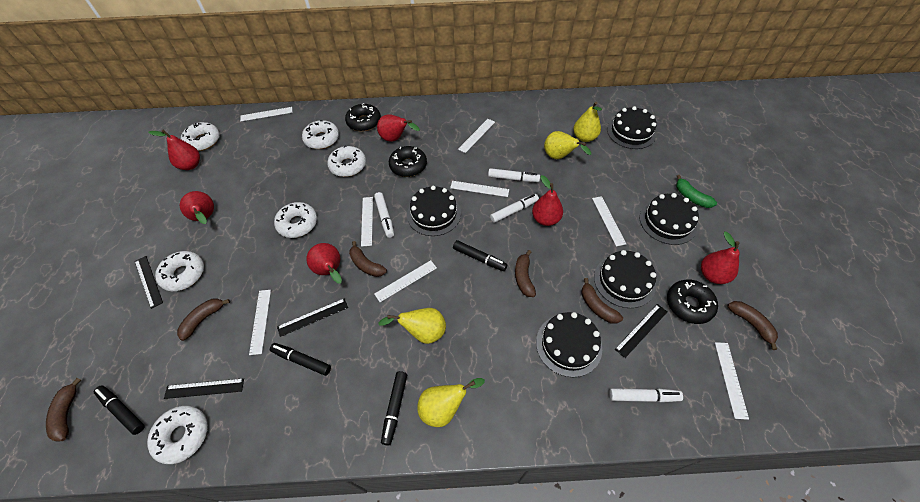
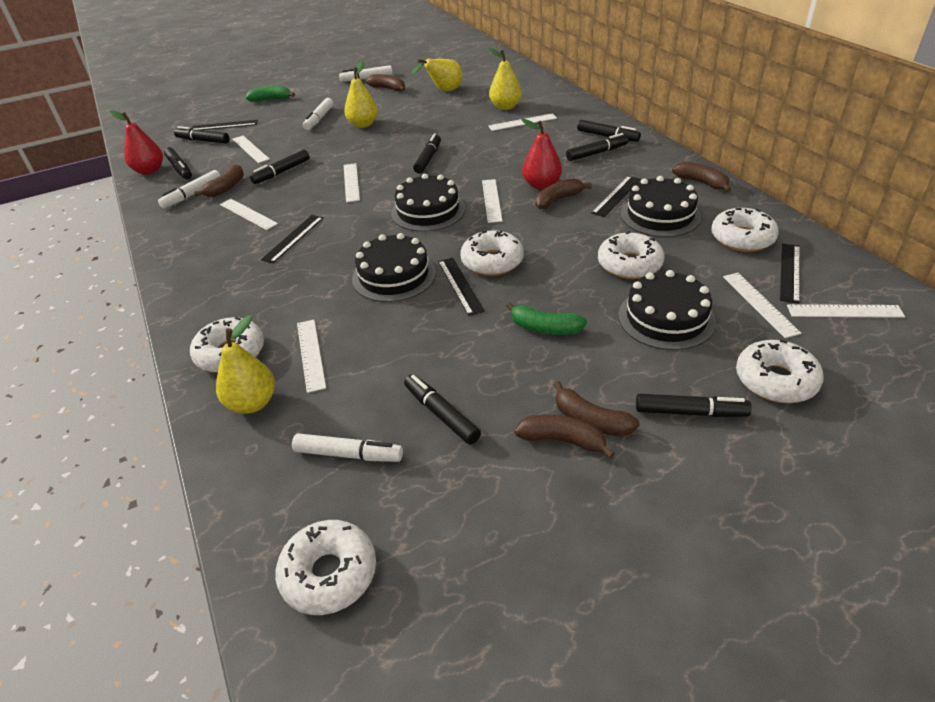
black cake: [407,186,461,236] [536,312,602,377] [594,250,656,308] [607,106,657,149] [640,193,699,245] = 5 -> [352,233,436,302] [391,174,465,232] [618,270,716,350] [621,176,701,237] = 4
black donut: [345,103,381,132] [389,146,427,177] [667,279,718,324] = 3 -> none = 0
black marker: [94,385,145,435] [270,343,331,376] [381,371,407,446] [453,240,507,271] = 4 -> [164,147,192,179] [174,126,229,144] [250,150,310,184] [404,374,481,444] [413,133,441,174] [566,133,628,161] [577,120,641,142] [636,394,752,417] = 8
black ruler: [135,256,163,309] [164,378,244,399] [277,298,348,337] [615,304,667,358] = 4 -> [192,120,258,130] [261,215,323,263] [438,258,485,316] [591,176,641,217] [780,243,800,304] = 5
green banana: [676,175,717,208] = 1 -> [246,86,295,102] [506,302,587,335] = 2
red pear: [148,130,200,170] [180,191,214,224] [306,243,342,283] [377,114,420,142] [532,175,563,226] [701,231,740,284] = 6 -> [109,110,163,175] [521,119,562,190] = 2

